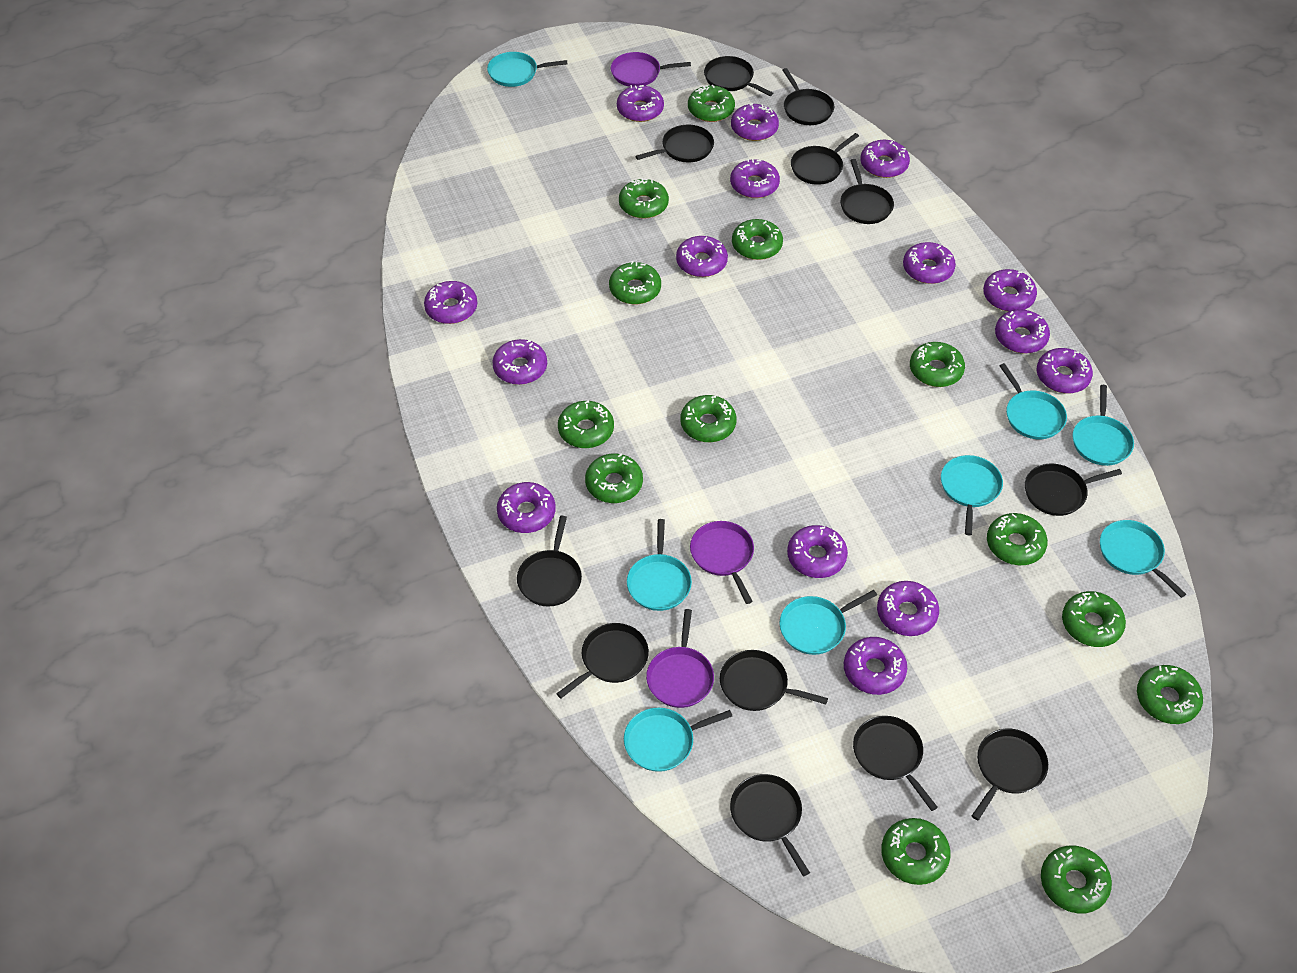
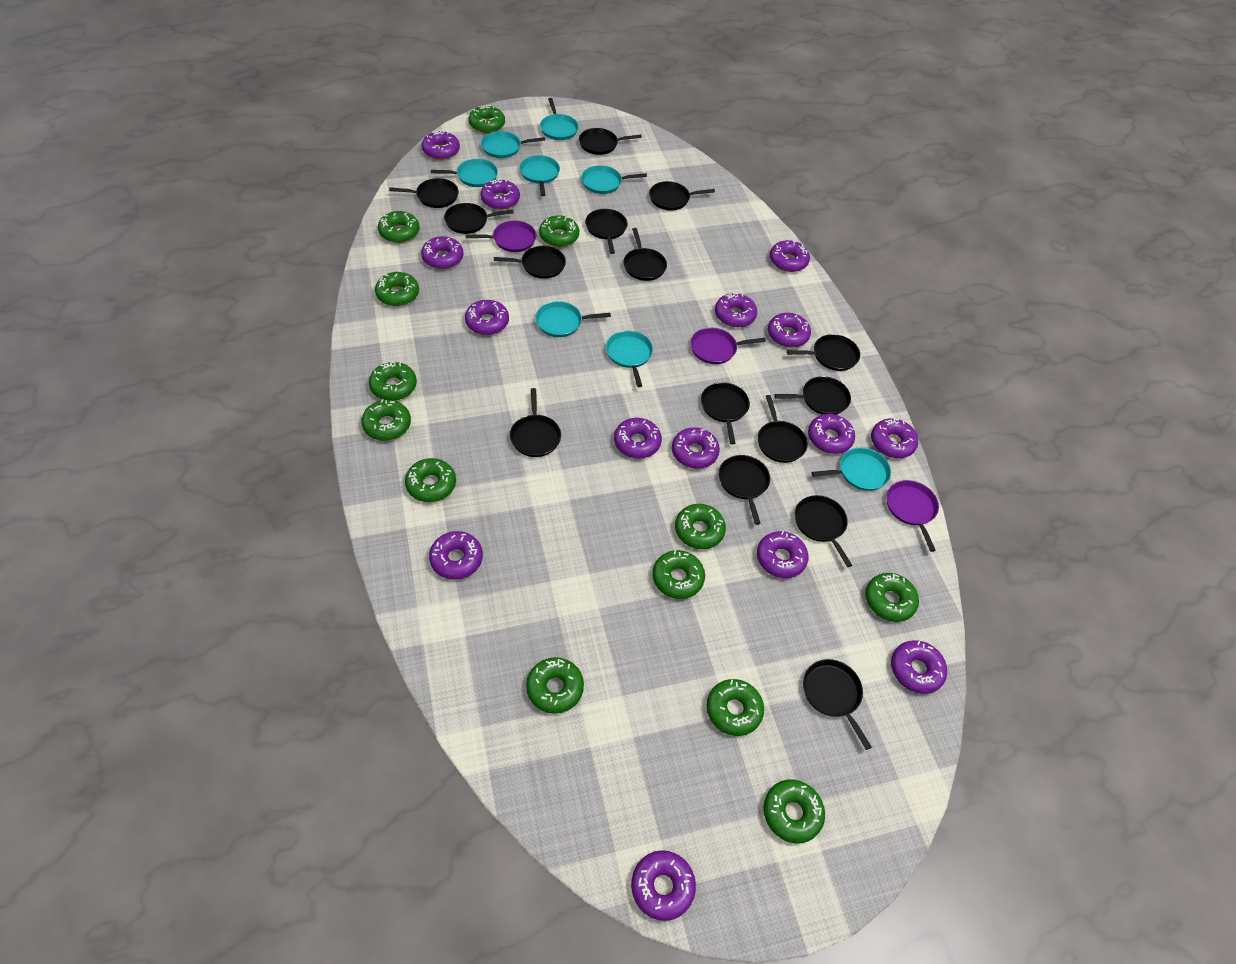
black pan: [517,516,582,607] [556,623,649,698] [636,125,714,163] [704,56,773,96] [720,650,828,711] [730,774,810,876] [782,68,834,125] [791,133,859,185] [840,159,894,224] [853,716,938,811] [972,729,1048,820] [1025,464,1122,516] = 12 -> [389,178,459,208] [444,203,514,234] [494,246,566,279] [510,388,561,457] [579,128,642,155] [585,209,628,254] [623,228,667,281] [649,181,715,211] [701,382,750,444] [719,455,770,525] [758,395,808,463] [774,376,851,415] [787,334,860,371] [795,495,852,567] [803,659,872,750] = 15

